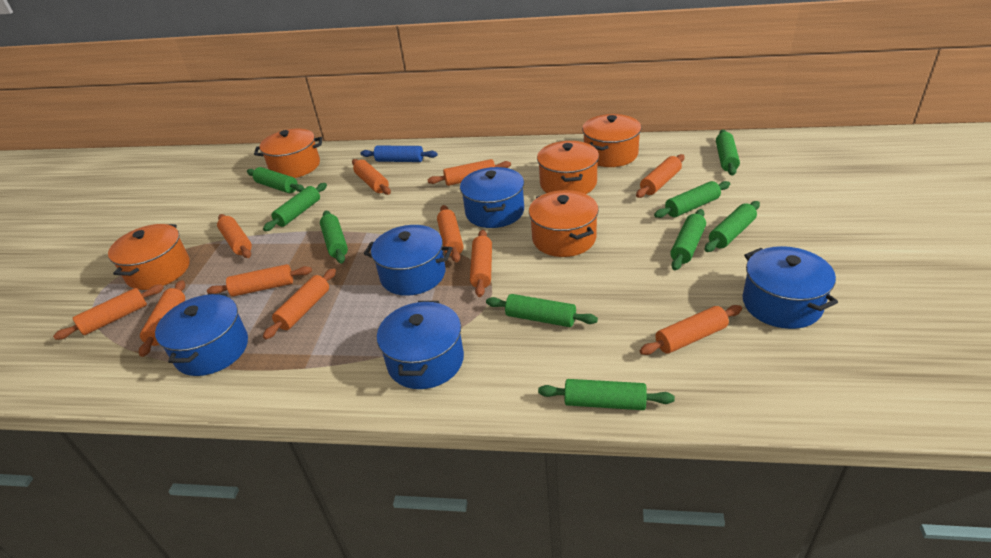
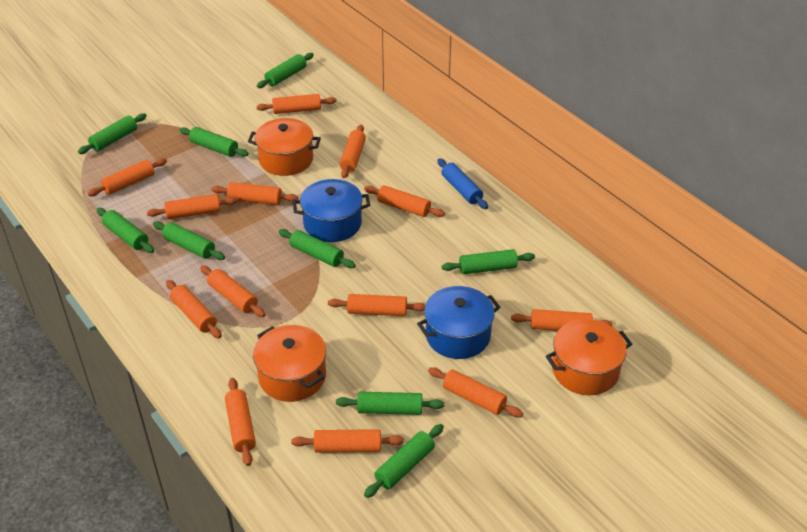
blue pot: [155,293,248,376] [364,225,452,296] [377,301,464,389] [460,167,524,228] [743,246,838,329] = 5 -> [293,179,370,242] [417,286,501,359] = 2
orange pot: [108,224,190,290] [254,129,322,178] [529,190,599,257] [537,141,599,194] [582,114,641,167] = 5 -> [248,118,321,176] [253,325,326,402] [546,319,632,395] = 3
orange rolling pin: [53,284,164,340] [139,280,185,357] [207,264,312,297] [217,214,252,258] [263,268,336,339] [352,159,391,195] [428,159,511,186] [437,205,463,263] [470,230,492,297] [636,154,685,198] [640,305,742,355] = 11 -> [87,158,167,196] [147,194,238,219] [166,280,222,338] [200,265,265,317] [211,182,298,205] [225,378,256,466] [256,94,336,114] [291,429,404,453] [328,294,425,316] [339,125,366,178] [364,185,445,217] [428,367,523,417] [511,309,613,331] = 13

